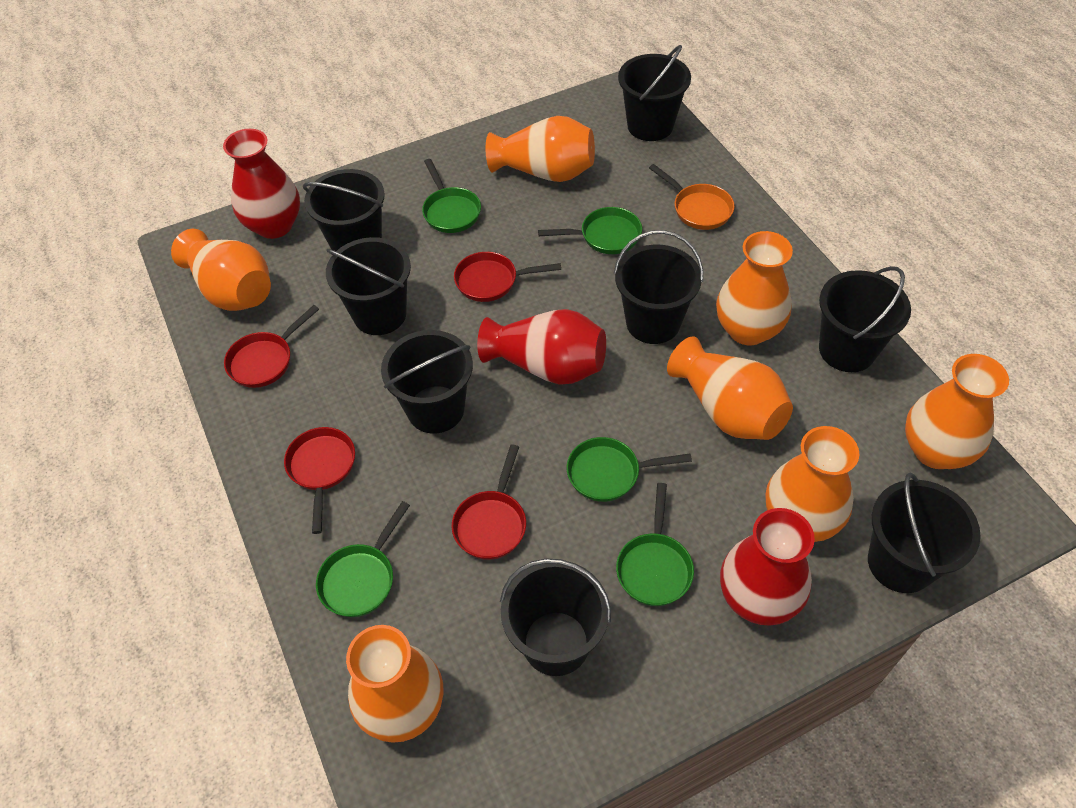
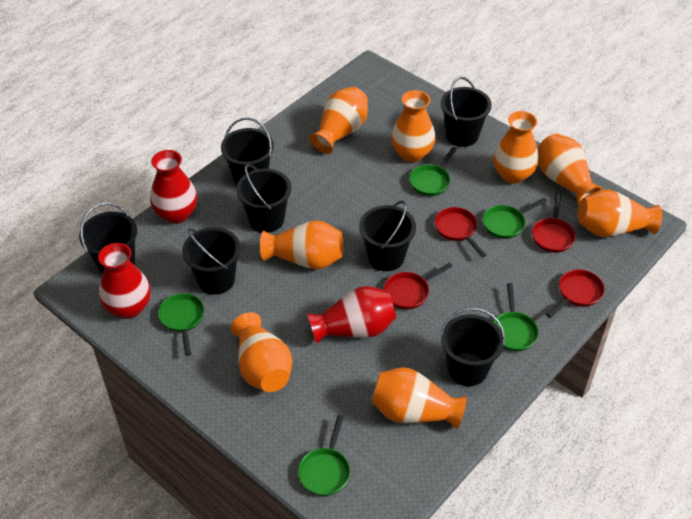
black bucket: [303,169,385,251] [326,237,411,335] [381,330,473,434] [500,558,611,676] [614,230,703,344] [618,45,691,141] [819,266,911,372] [868,472,981,593] = 8 -> [79,202,137,274] [182,227,241,295] [221,118,274,185] [236,164,291,233] [359,201,416,271] [440,307,505,386] [441,77,492,147] = 7
orange pan: [649,164,735,230] = 1 -> none = 0
orange vase: [171,229,271,311] [346,625,443,743] [486,116,595,182] [667,336,793,440] [716,231,793,345] [766,426,859,542] [905,354,1009,469] = 7 -> [231,312,292,392] [260,220,344,269] [309,87,368,154] [372,367,467,429] [391,90,436,162] [493,111,539,184] [538,134,602,205] [578,190,662,237] = 8

